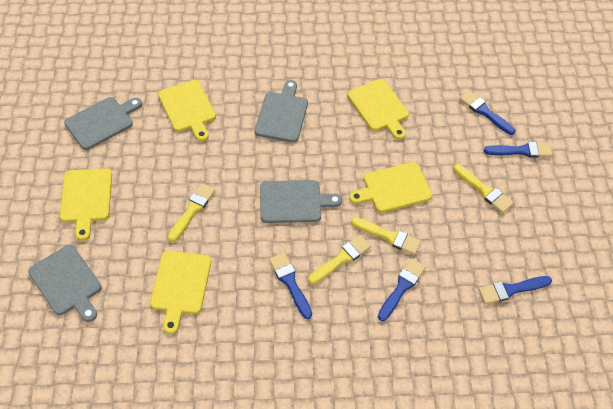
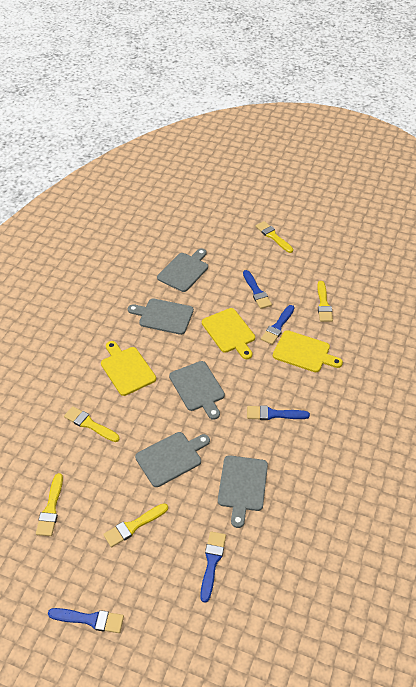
grey cutting board: [28,245,102,322] [64,97,142,150] [255,80,308,142] [260,180,342,223] = 4 -> [128,298,194,335] [135,432,210,487] [157,248,208,292] [169,361,225,420] [218,455,268,528] = 5
yellow brush: [168,183,215,242] [308,235,371,284] [351,217,421,255] [453,164,513,213] = 4 -> [36,473,63,536] [64,406,120,442] [103,503,168,547] [255,221,293,253] [317,281,333,322] = 5
yellow cutting board: [60,168,112,241] [150,251,211,334] [158,80,216,142] [347,79,409,140] [349,162,432,213] = 5 -> [101,341,156,396] [202,308,255,359] [273,330,343,372] = 3

